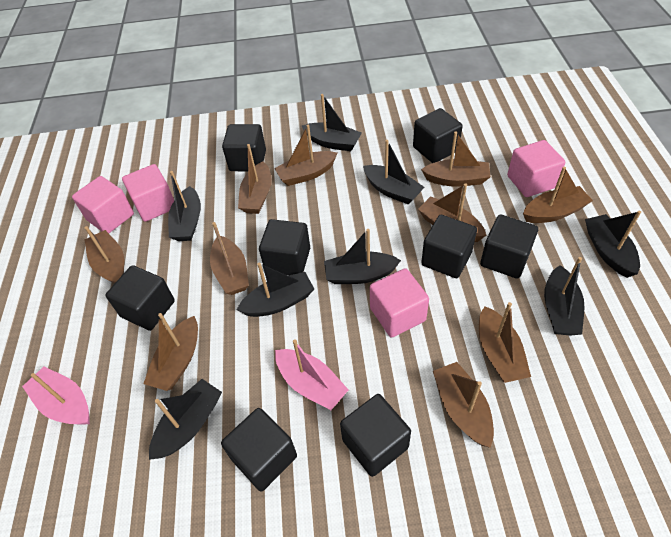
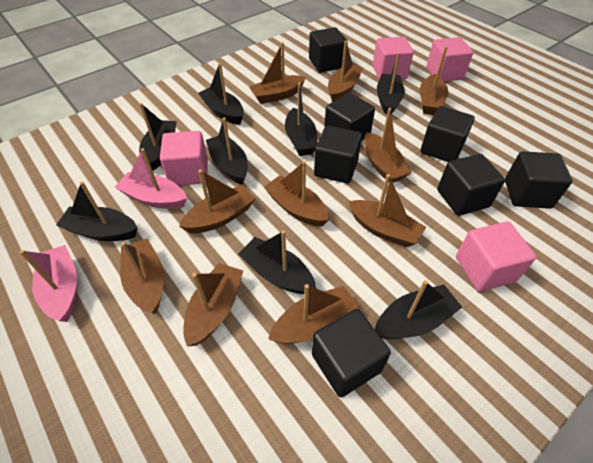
black cube: [105,265,175,331] [221,408,297,491] [222,124,266,171] [259,219,310,275] [340,394,411,477] [413,108,463,163] [421,215,477,278] [480,214,538,279] = 8 -> [309,27,348,72] [312,309,391,397] [314,126,362,184] [324,93,375,141] [420,106,475,162] [437,154,505,216] [505,152,572,209] = 7

